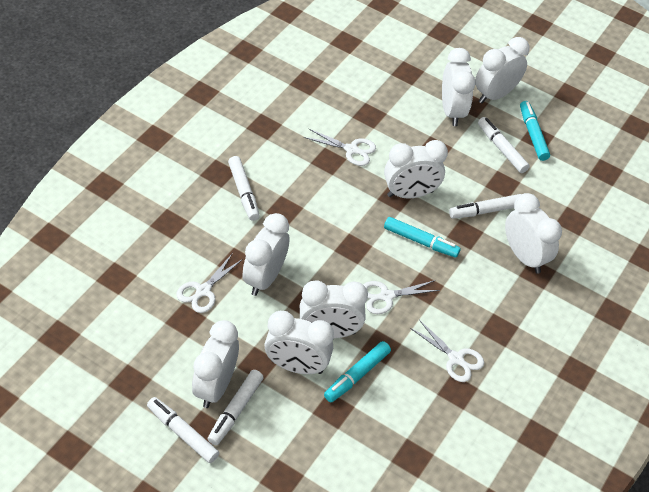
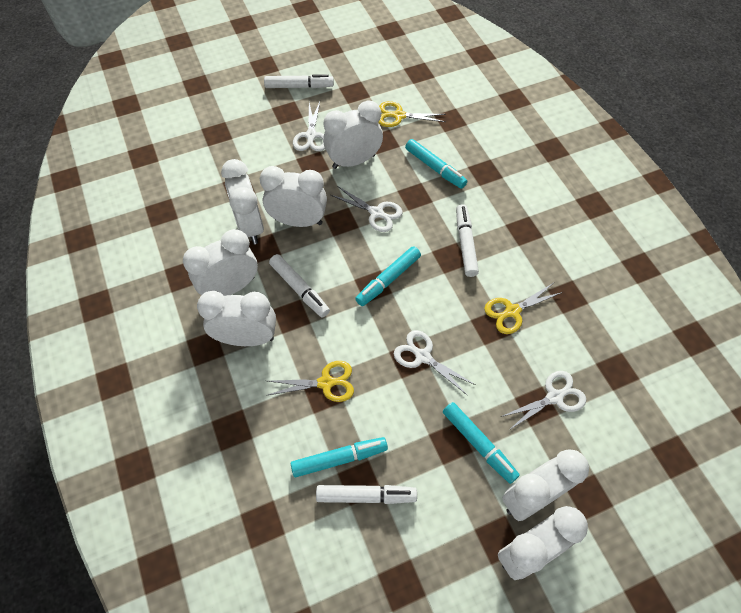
turquoise marker: [324,341,391,402] [384,217,461,258] [520,101,550,161] = 3 -> [291,437,388,477] [355,246,421,306] [405,139,467,189] [443,402,520,484] = 4
white clock: [192,320,239,408] [242,213,290,296] [264,311,334,374] [300,280,368,338] [384,140,448,198] [442,48,476,126] [475,37,529,103] [505,193,562,274] = 8 -> [183,229,258,296] [197,291,276,346] [221,159,264,244] [260,166,327,227] [323,100,383,169] [498,506,588,580] [502,449,589,521] = 7
white marker: [147,397,219,463] [208,370,264,445] [228,156,260,221] [449,194,522,219] [478,117,530,173] = 5 -> [264,74,334,88] [269,254,330,318] [316,485,417,504] [456,204,479,277] = 4
yellow scissors: none = 0 -> [266,361,354,402] [378,101,446,127] [484,283,563,334] = 3

